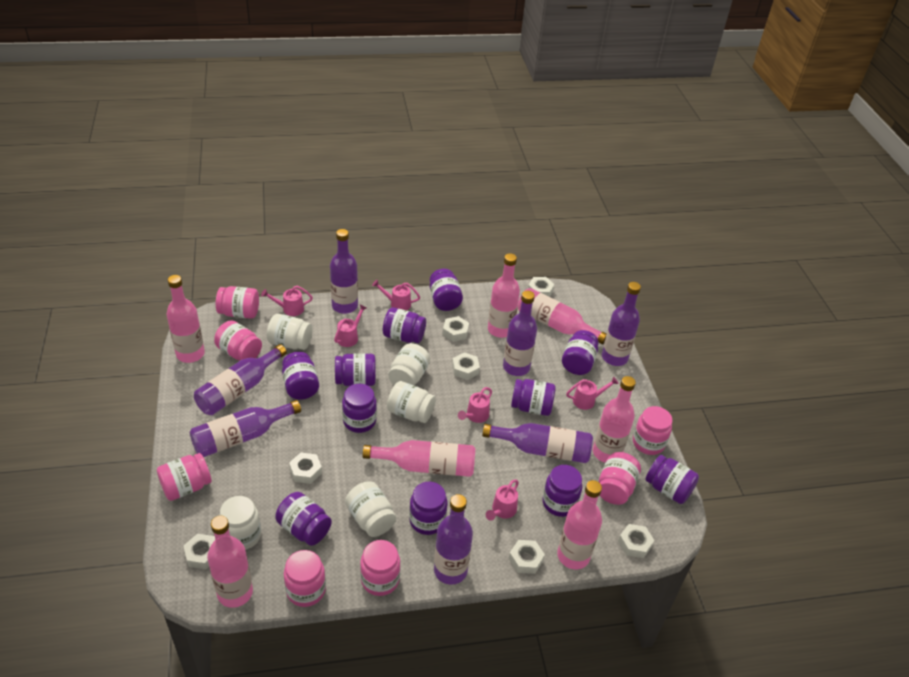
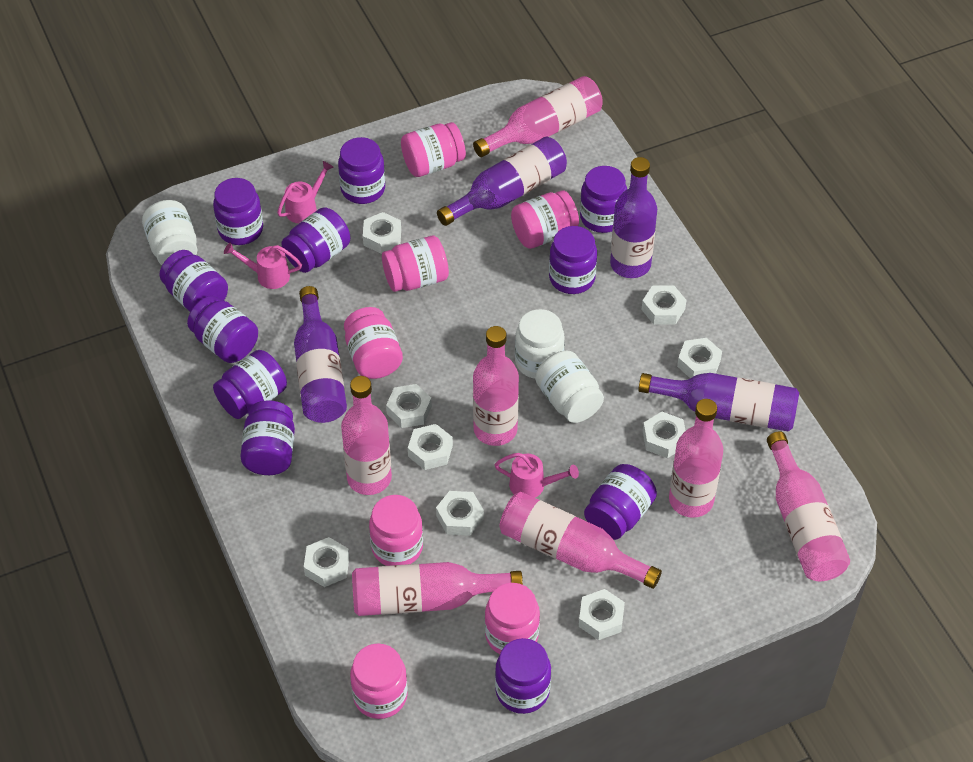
pink watering can: [261,286,313,316] [334,304,367,347] [372,280,420,310] [458,387,492,423] [486,479,519,520] [566,376,619,410] = 6 -> [224,242,302,289] [277,161,334,223] [495,453,579,498] = 3
purple bottle: [190,400,301,457] [194,344,287,415] [330,229,358,314] [434,494,473,585] [482,423,593,463] [503,291,537,376] [602,282,641,366] = 7 -> [294,286,347,423] [437,137,567,226] [610,157,657,278] [638,373,799,431] = 4
white jar: [219,496,261,550] [267,314,313,350] [345,481,396,537] [387,381,436,423] [388,343,430,385] = 5 -> [142,200,197,265] [515,309,564,379] [535,351,604,423] = 3
white nut: [183,534,215,569] [289,453,322,484] [443,316,469,342] [452,352,480,380] [509,540,545,574] [528,277,554,297] [618,524,655,558] = 7 -> [304,537,349,587] [363,212,401,254] [386,384,432,428] [408,424,453,470] [436,491,484,536] [579,589,625,640] [642,285,687,325] [643,412,686,458] [677,338,722,378] = 9

